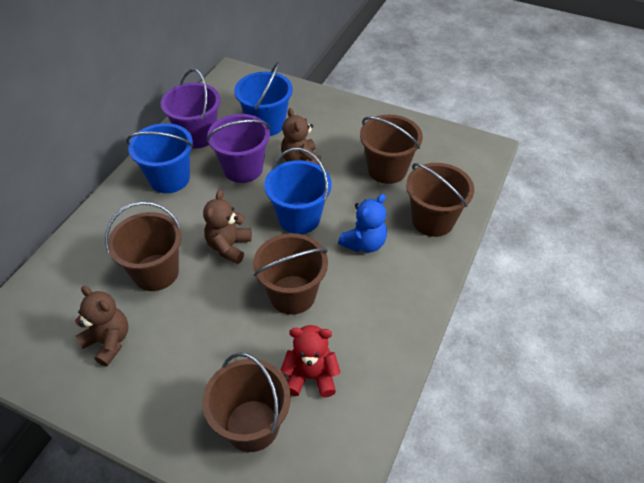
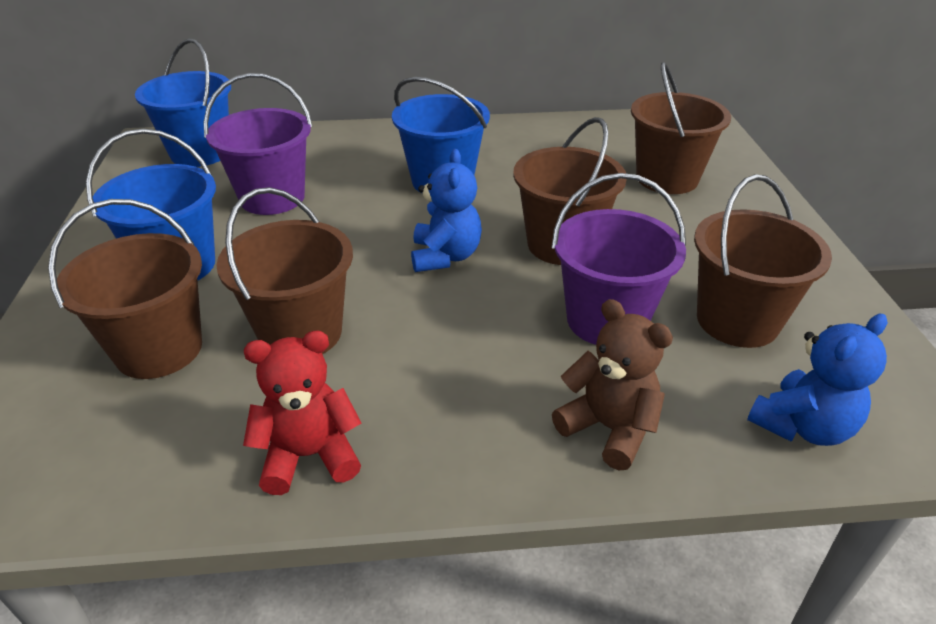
blue teddy bear: [338,194,387,252] = 1 -> [411,149,482,272] [747,314,888,446] = 2
brown teddy bear: [75,286,128,366] [203,190,252,264] [281,108,321,166] = 3 -> [552,299,673,470] = 1

